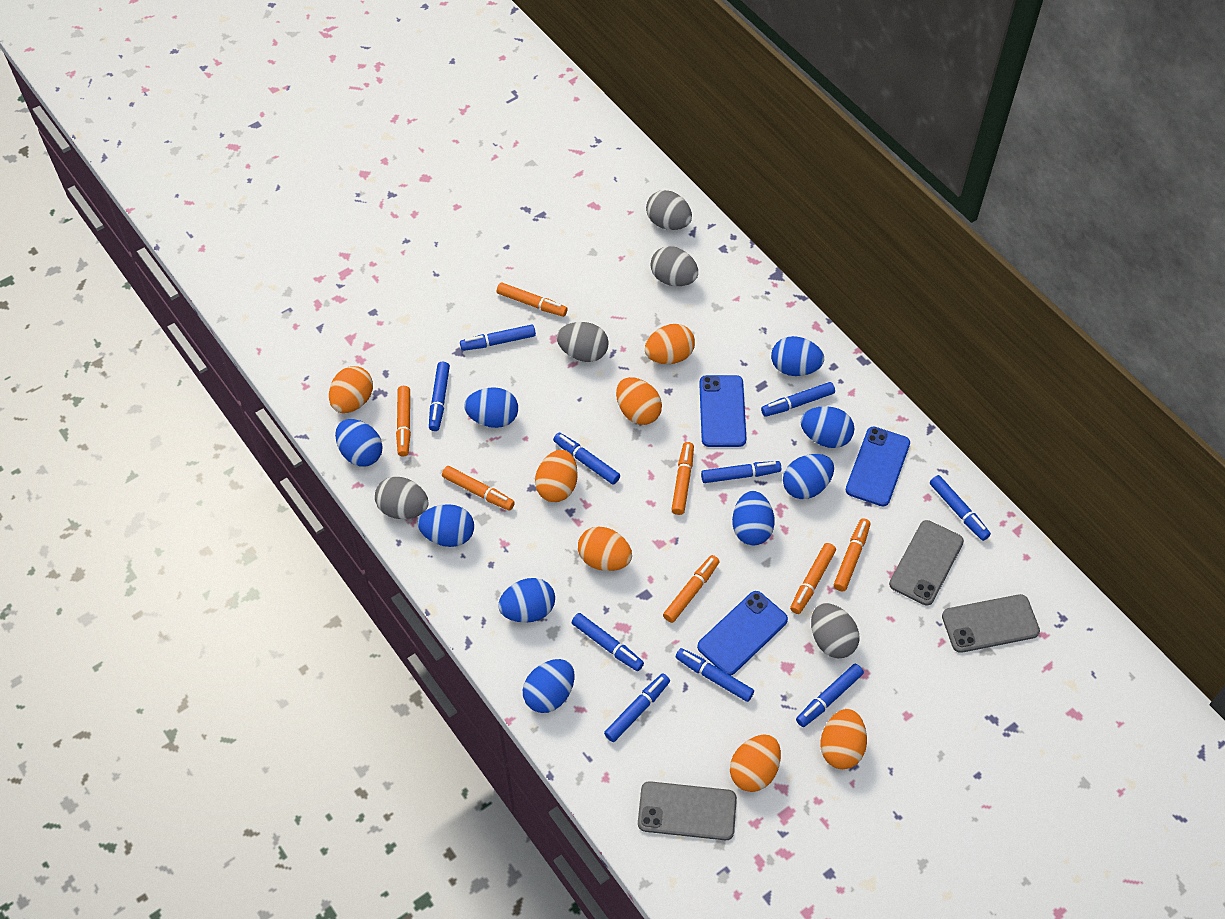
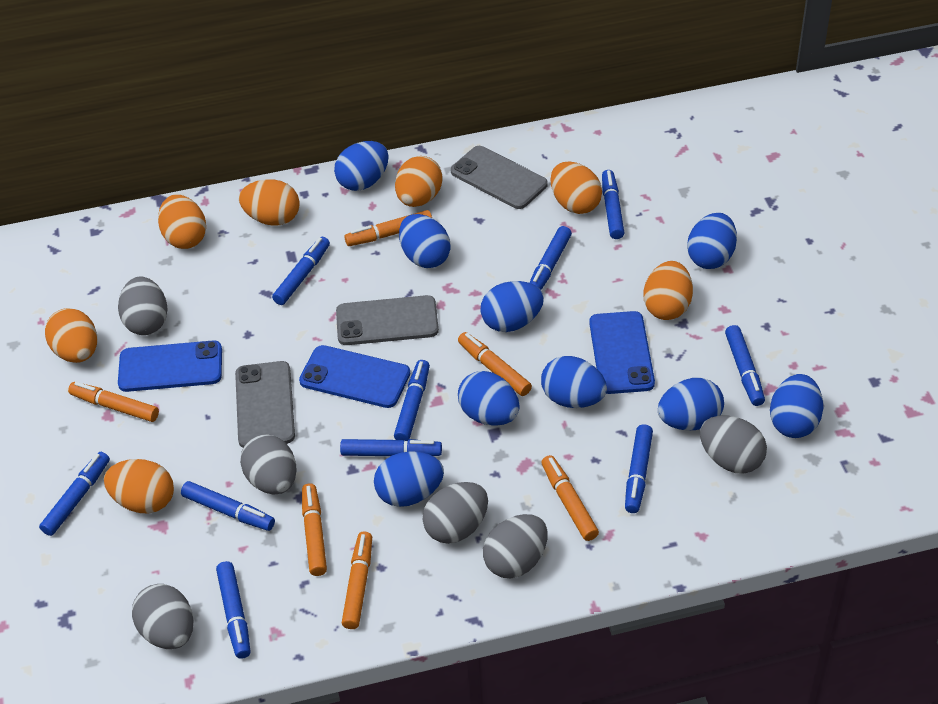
grey egg: [375,477,429,519] [557,322,609,362] [646,190,692,230] [650,246,698,286] [811,603,860,658] = 5 -> [118,276,168,335] [132,584,193,649] [240,434,297,494] [423,482,488,544] [483,514,548,578] [700,416,767,474] = 6
orange marker: [396,386,411,457] [442,466,515,511] [497,282,567,317] [663,555,720,623] [671,442,694,515] [790,543,836,614] [834,518,871,591] = 7 -> [68,382,159,422] [302,483,327,576] [342,531,372,629] [345,210,432,246] [458,332,532,396] [541,455,599,541] = 6

